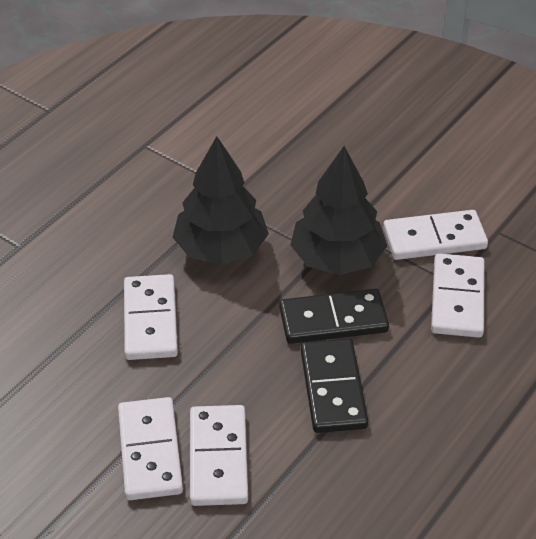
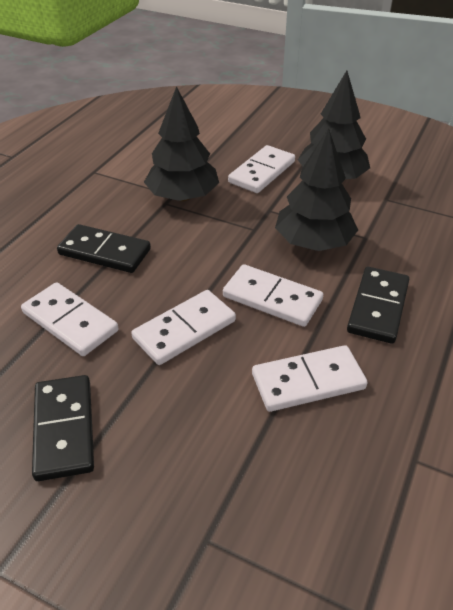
black domino: [279,289,389,344] [301,339,368,433] = 2 -> [32,375,94,481] [57,224,151,273] [347,267,409,344] = 3
black tree: [172,136,269,265] [290,146,387,275] = 2 -> [144,86,219,201] [275,128,358,251] [298,71,370,179] = 3

